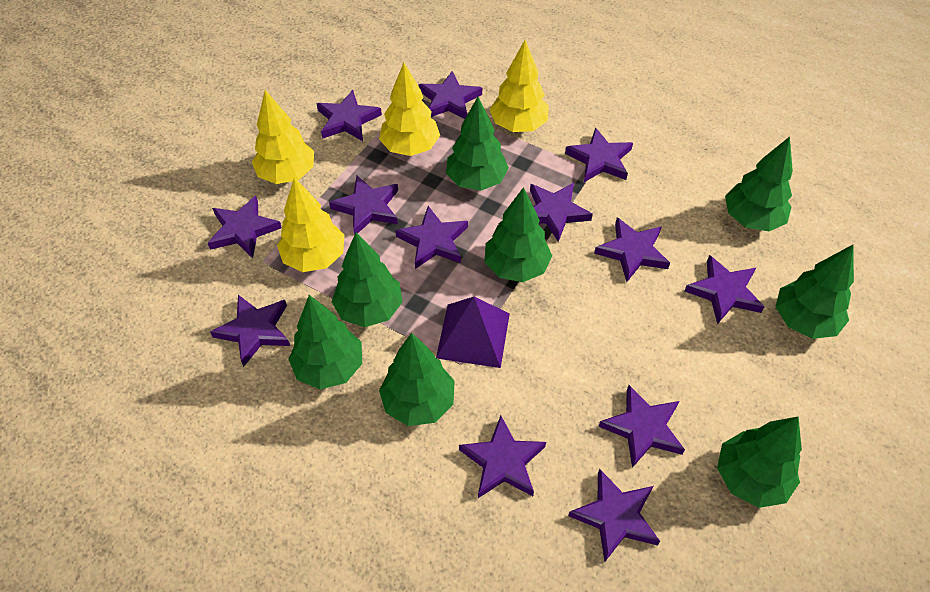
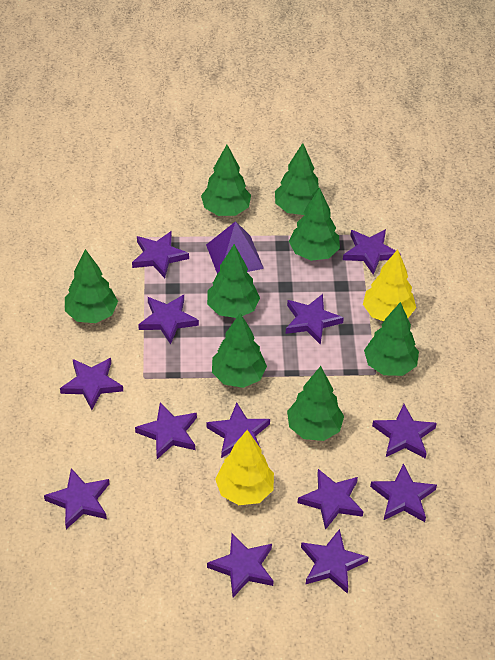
yellow tree: [252,90,314,184] [277,177,344,272] [379,63,440,156] [490,40,549,132] = 4 -> [215,430,274,505] [363,249,416,321] = 2

